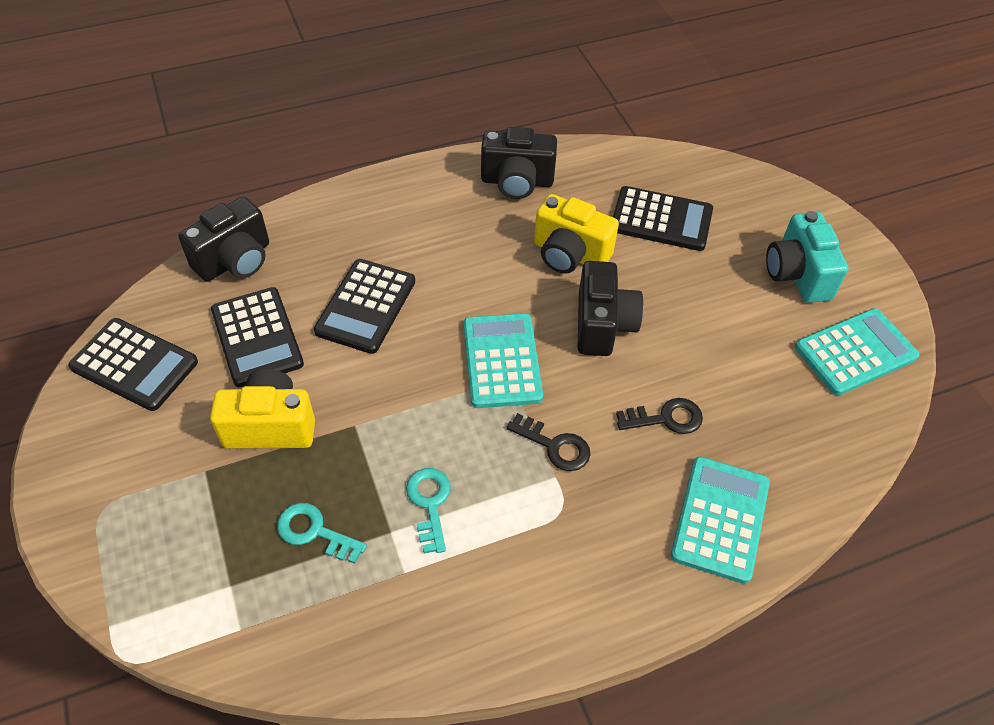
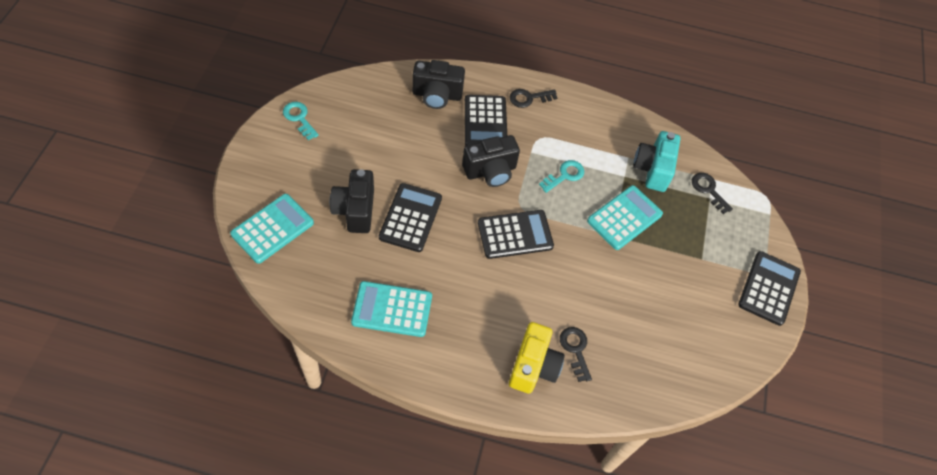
black key: [507,413,591,471] [616,398,703,434] = 2 -> [510,89,557,108] [560,327,592,382] [692,173,733,214] = 3
yellow camera: [210,369,315,448] [534,194,619,274] = 2 -> [509,322,565,394] = 1

